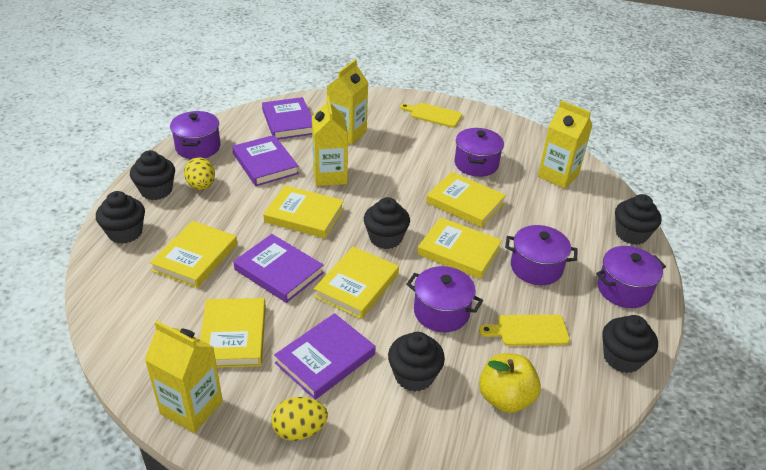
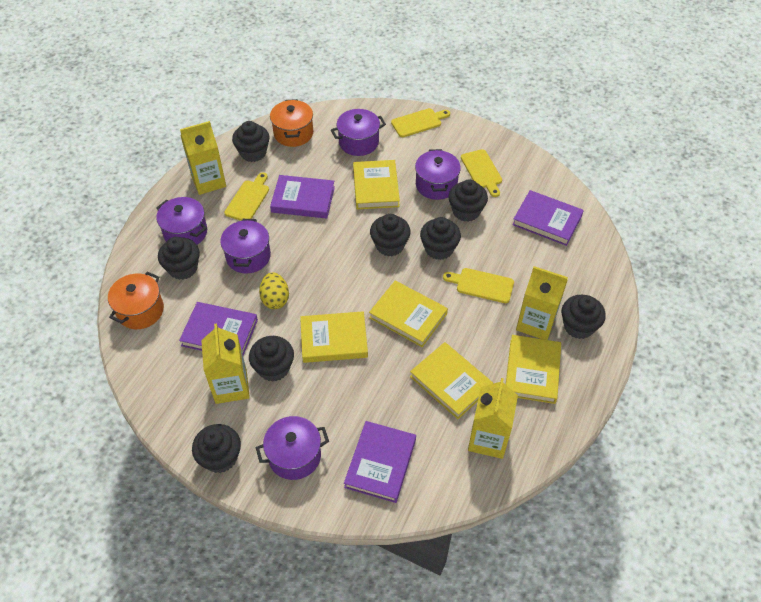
black cupcake: [96,191,145,244] [130,150,175,200] [364,197,410,249] [388,332,445,392] [602,315,658,373] [615,194,662,245] = 6 -> [158,237,200,280] [192,424,241,473] [232,121,270,162] [249,336,294,382] [370,214,411,256] [420,217,461,260] [448,179,488,222] [562,295,606,339] = 8
orange pot: none = 0 -> [108,271,164,329] [270,99,313,147] = 2
yellow apple: [479,353,541,413] = 1 -> none = 0
yellow book: [150,221,237,288] [200,298,266,368] [263,185,344,238] [314,246,399,319] [418,217,502,279] [426,172,506,228] = 6 -> [300,311,368,363] [353,160,400,209] [369,281,448,347] [410,342,493,419] [506,335,561,404] = 5
yellow cutting board: [400,103,462,128] [479,314,570,346] = 2 -> [224,172,269,221] [391,108,450,137] [443,268,514,303] [461,149,502,197] = 4
yellow egg: [184,157,215,190] [271,397,328,441] = 2 -> [259,273,289,309] = 1

